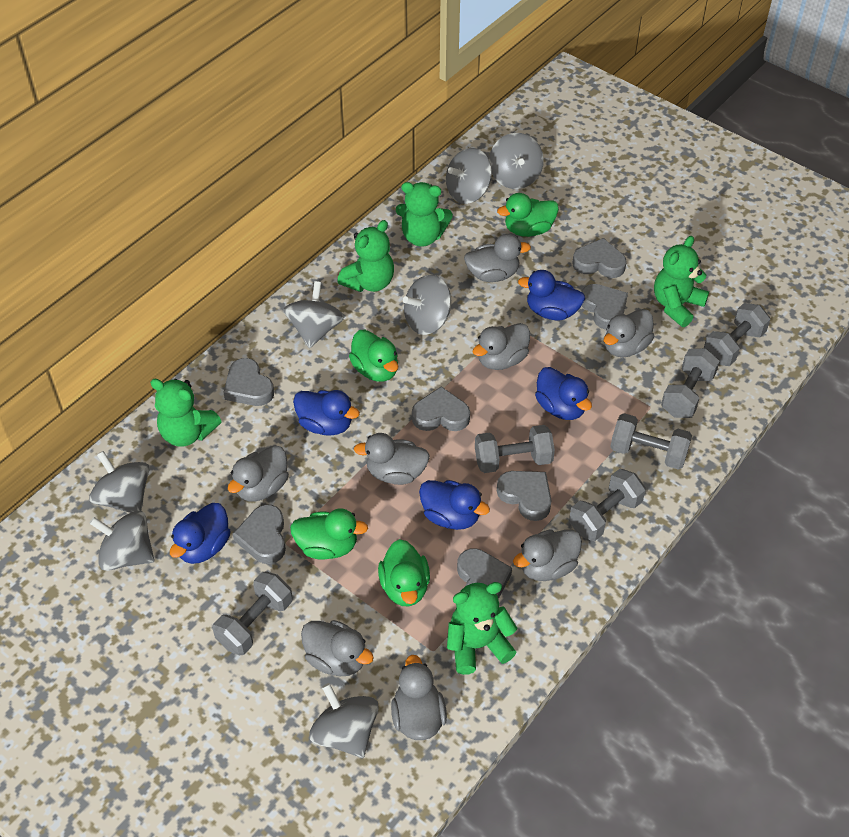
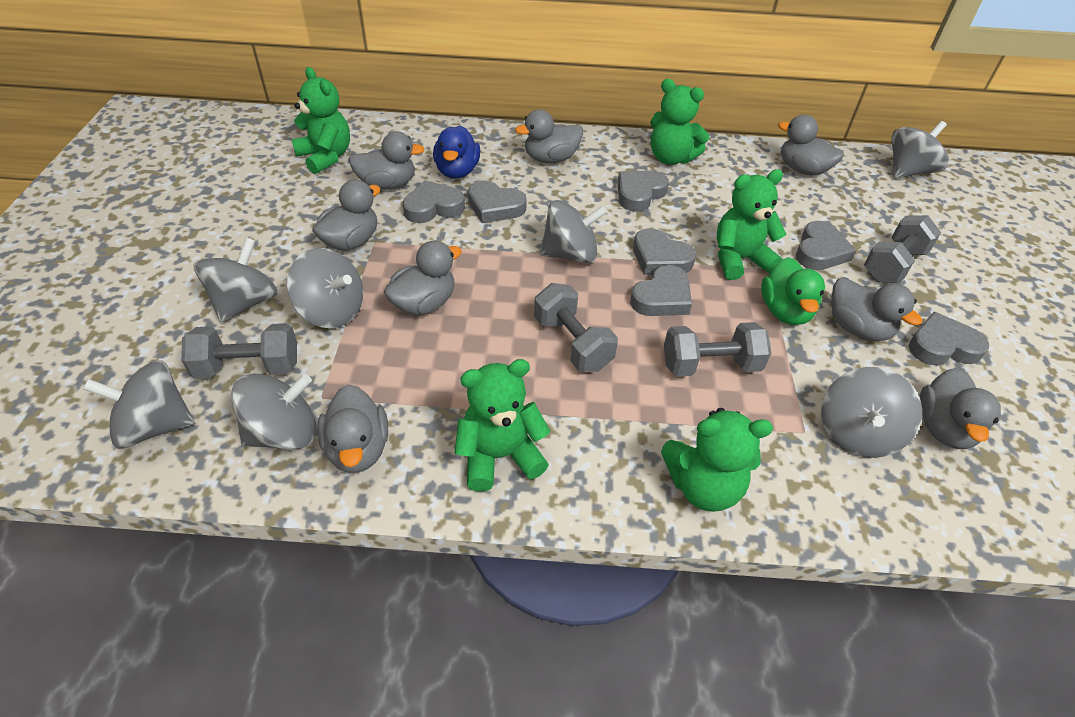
blue duck: [170,503,231,564] [293,390,360,436] [419,480,490,530] [518,270,585,320] [535,367,592,420] = 5 -> [433,126,480,179] = 1
green duck: [290,508,368,560] [349,330,398,382] [378,539,430,606] [497,193,559,237] = 4 -> [761,257,825,325] = 1
grey dumbbell: [213,571,292,656] [475,425,555,473] [569,469,646,541] [610,413,692,470] [661,348,720,418] [704,303,770,366] = 6 -> [181,323,297,379] [534,283,618,372] [664,322,771,377] [864,215,941,283] = 4

